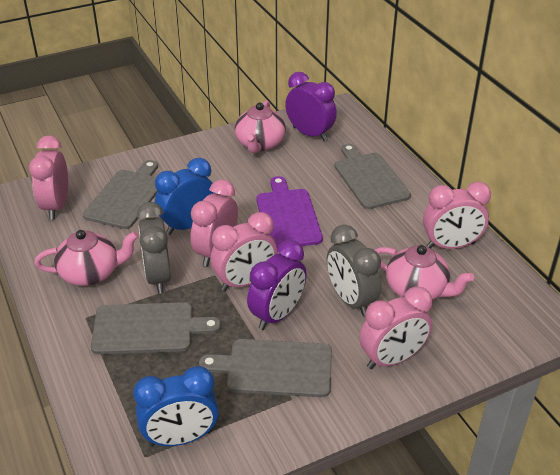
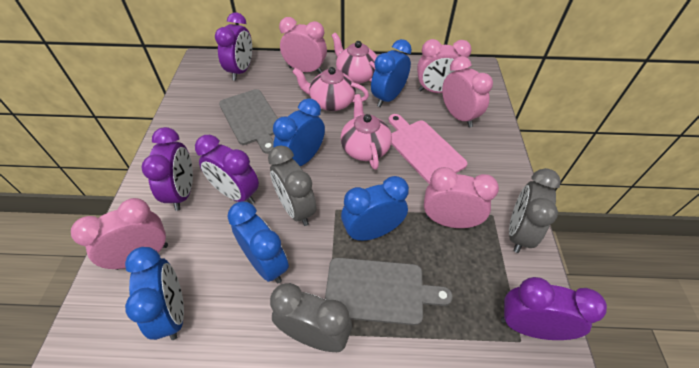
blue clock: [133,366,219,446] [155,158,214,235] = 2 -> [125,247,184,340] [227,202,289,283] [273,98,325,166] [341,176,409,241] [371,39,412,107] = 5
grey clock: [137,202,171,294] [327,225,381,316] = 2 -> [268,145,316,226] [270,283,352,352] [509,168,561,253] = 3
grey cutting board: [83,160,158,229] [91,302,221,354] [199,339,332,397] [334,144,411,209] = 4 -> [219,89,278,154] [325,258,453,325] = 2
pink cutting board: none = 0 -> [389,114,467,184] = 1
purple clock: [247,240,307,330] [285,72,337,141] = 2 -> [141,127,193,211] [195,135,259,204] [215,12,252,81] [501,277,607,340] = 4
purple cutting board: [256,176,323,248] = 1 -> none = 0

